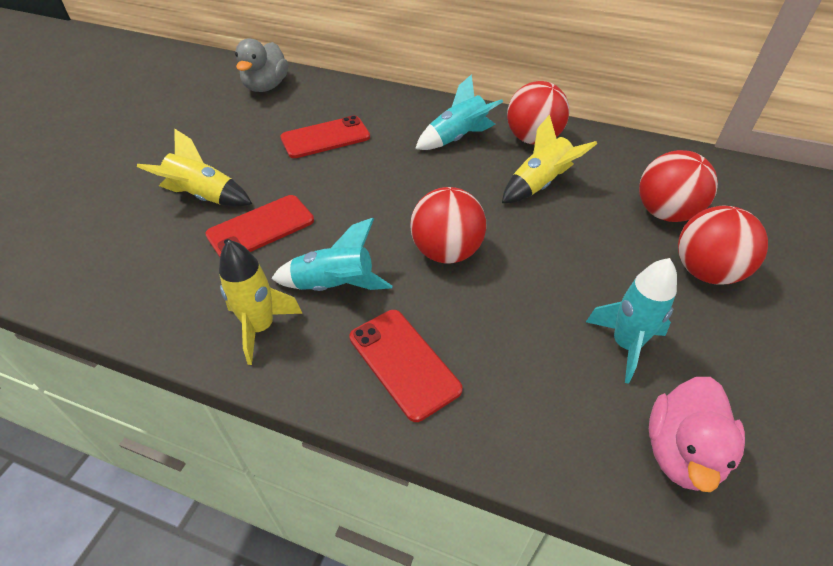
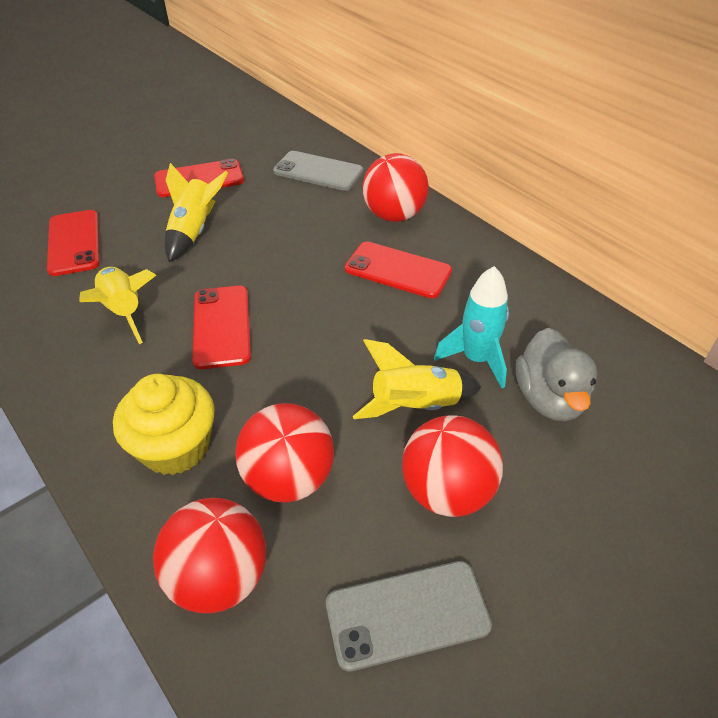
grey phone: none = 0 -> [273,151,363,191] [326,561,492,672] = 2
pink duck: [649,377,745,492] = 1 -> none = 0
red phone: [205,195,314,257] [280,116,370,158] [349,310,463,422] = 3 -> [47,210,100,276] [154,159,244,197] [193,286,251,369] [345,242,452,298] = 4
turquoise rocket: [271,218,392,291] [415,74,503,150] [586,258,677,384] = 3 -> [434,266,509,388] = 1
yellow cupcake: none = 0 -> [113,374,215,475] = 1

